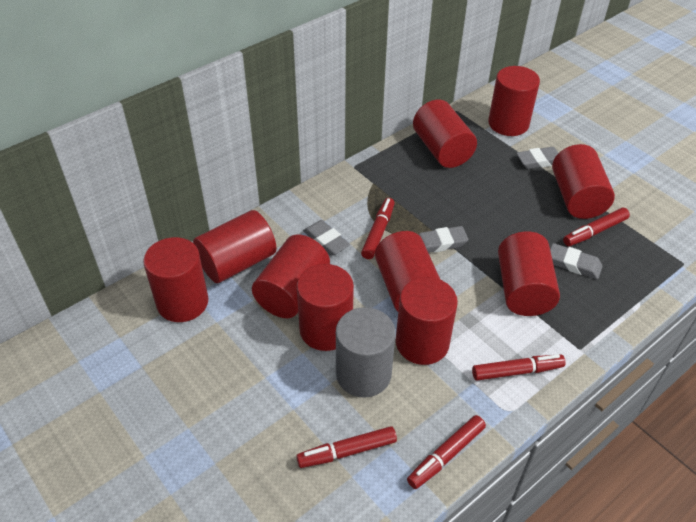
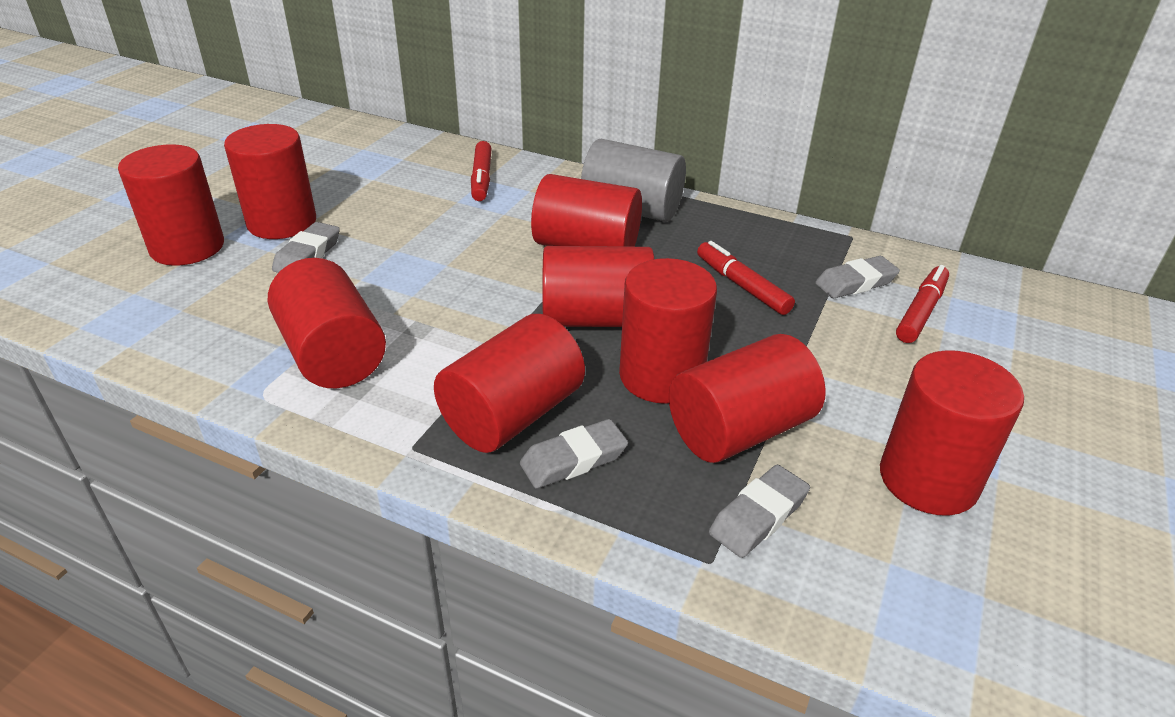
red cylinder: [143,237,209,322] [193,210,276,283] [252,235,330,318] [297,264,354,351] [375,231,441,311] [396,277,458,365] [413,99,477,168] [488,66,540,136] [498,231,560,316] [552,144,615,219] = 10 -> [118,144,224,266] [224,124,316,239] [268,258,386,388] [434,314,585,453] [531,174,642,247] [542,246,655,327] [619,258,717,404] [669,334,826,463] [880,350,1024,516] = 9
red marker: [296,426,397,468] [361,198,395,259] [407,415,486,489] [472,354,566,381] [563,208,630,246] = 5 -> [471,141,492,201] [697,241,795,315] [896,265,949,343] = 3

